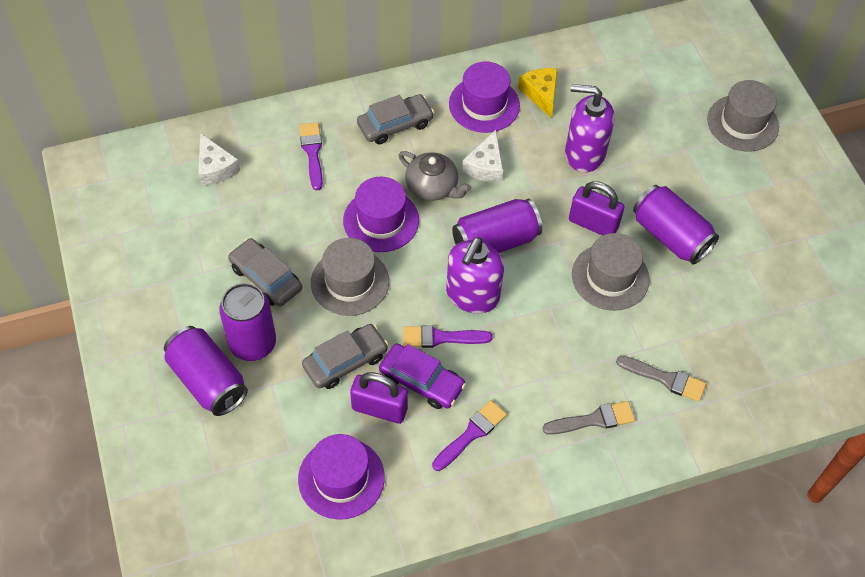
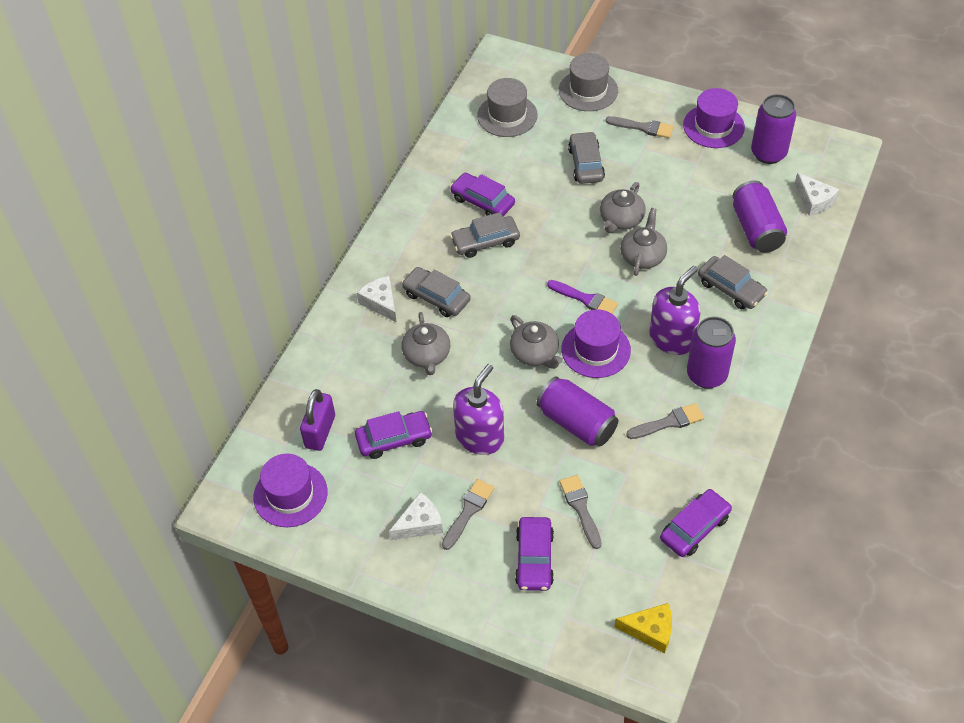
grey brush: [542,401,635,435] [616,356,706,402] = 2 -> [442,479,494,550] [559,475,602,549] [606,116,674,138] [626,403,704,439] = 4
grey car: [228,238,302,307] [302,324,388,389] [357,94,434,145] = 3 -> [402,267,471,317] [450,212,520,258] [568,132,605,184] [698,255,768,309] = 4
grey hat: [311,238,389,316] [572,233,650,311] [707,80,779,152] = 3 -> [477,78,538,137] [559,53,618,111] = 2
grey teapot: [399,151,471,201] = 1 -> [401,312,450,375] [510,315,562,369] [600,182,646,233] [620,208,667,276] = 4
purple brush: [299,122,323,191] [403,325,493,348] [432,400,507,471] = 3 -> [547,280,618,314] = 1
purple car: [379,343,466,409] = 1 -> [355,411,433,459] [450,173,515,216] [515,517,554,591] [660,489,732,557] = 4
purple padlock: [350,372,408,424] [569,181,624,236] = 2 -> [300,389,335,451] = 1
white cheese: [198,133,240,186] [462,130,503,182] = 2 -> [357,276,397,323] [389,492,443,540] [795,172,839,216] = 3

